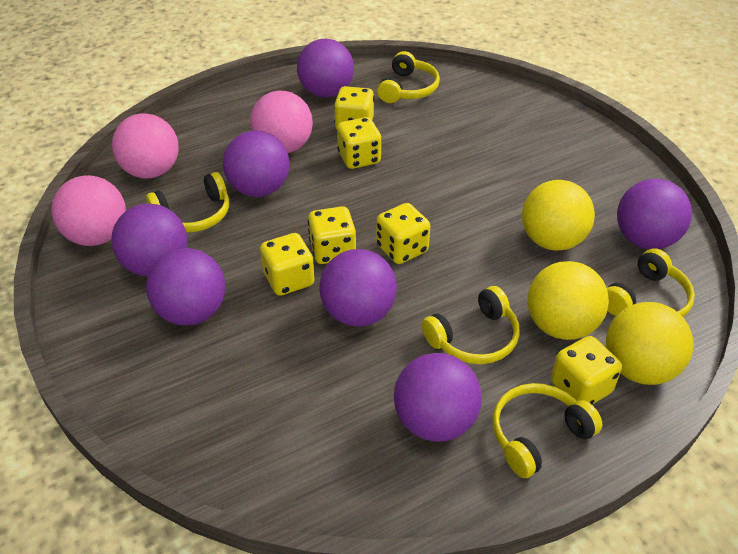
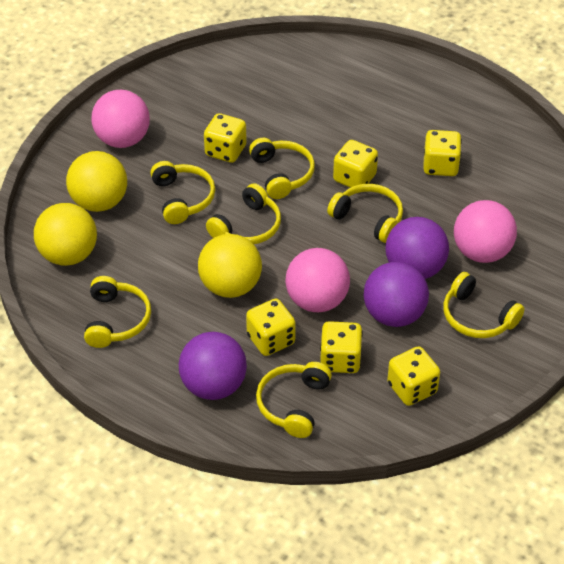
purple ball: [111,203,187,277] [146,248,226,325] [223,131,290,197] [297,39,354,98] [319,249,397,327] [394,353,482,442] [617,179,692,249] = 7 -> [179,332,247,400] [363,262,429,327] [385,217,449,279] = 3
yellow headphones: [146,172,229,233] [377,51,440,103] [422,286,520,364] [492,383,602,478] [607,248,695,317] = 5 -> [84,276,151,348] [150,161,215,224] [206,183,281,244] [249,138,315,199] [256,362,332,438] [327,184,403,243] [443,272,525,338] = 7

